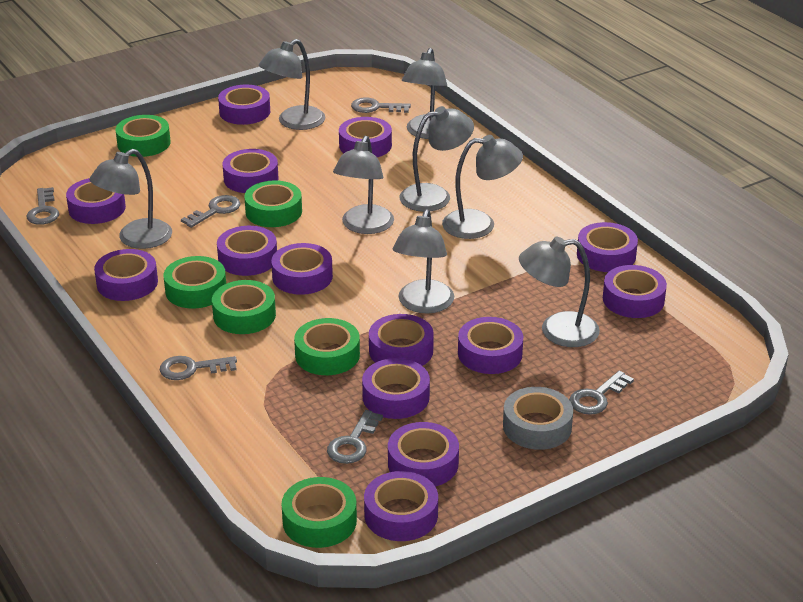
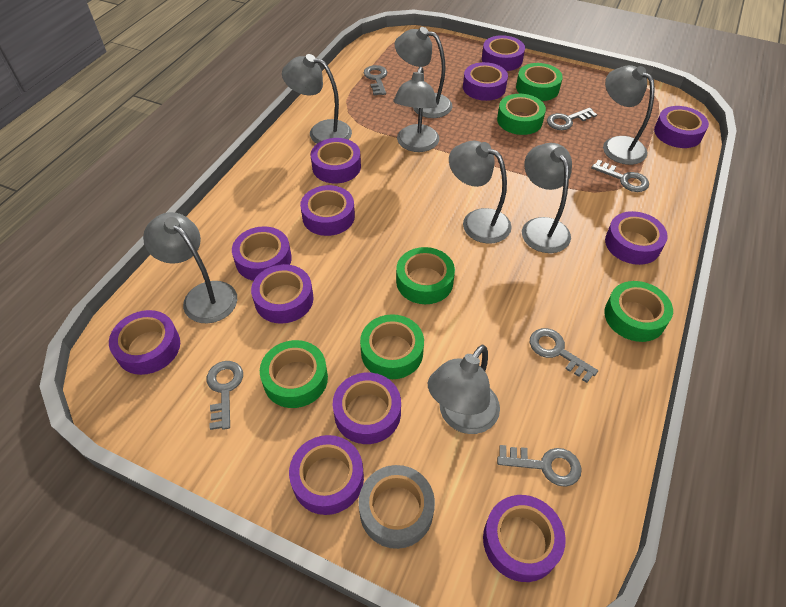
purple tape: [66,178,126,224] [94,249,158,301] [217,226,277,276] [218,85,270,125] [223,149,279,193] [271,243,333,295] [339,117,392,157] [362,358,430,419] [364,471,438,541] [369,314,434,366] [388,422,459,487] [458,317,523,374] [577,222,638,272] [603,265,667,318] = 14 -> [109,310,180,375] [232,226,292,281] [251,264,313,324] [289,435,364,515] [300,185,355,236] [311,138,361,183] [333,373,401,444] [463,62,508,101] [482,35,525,71] [483,495,566,582] [605,211,668,265] [654,106,709,148] = 12

